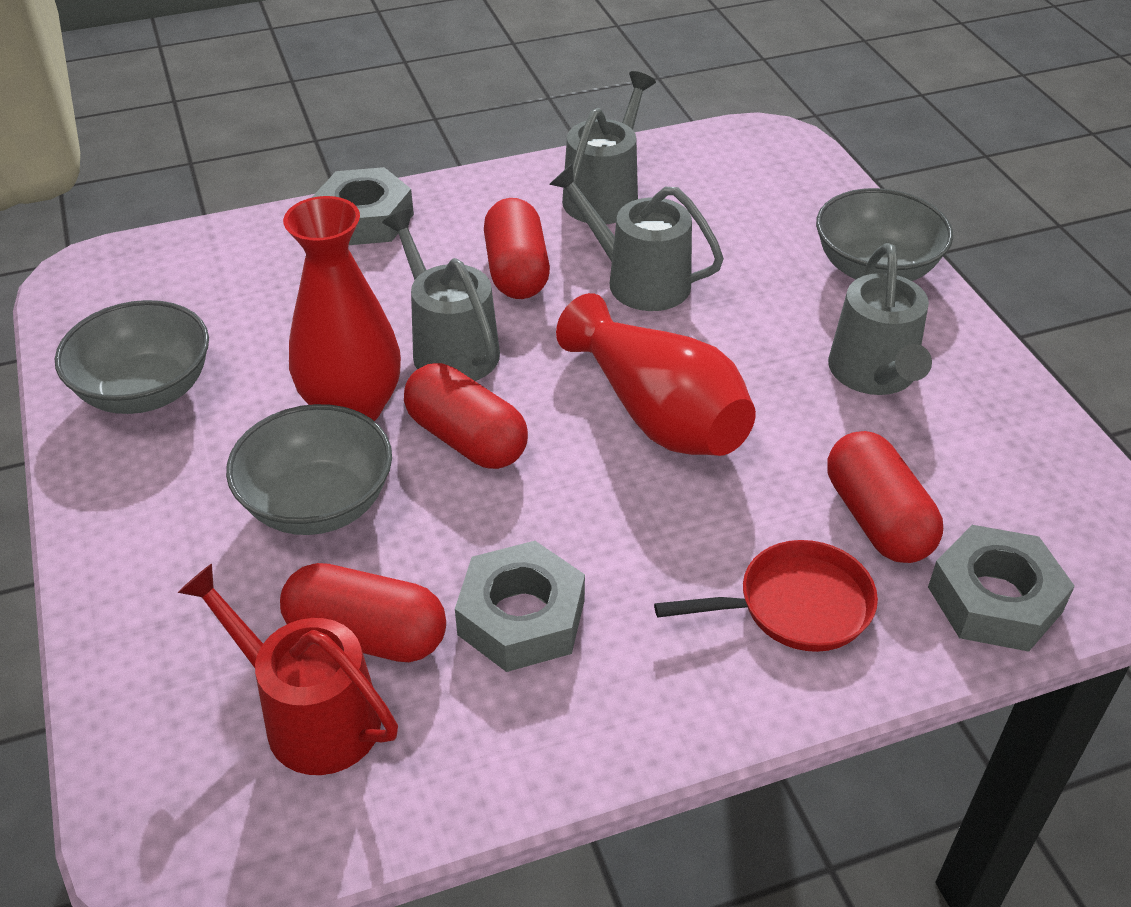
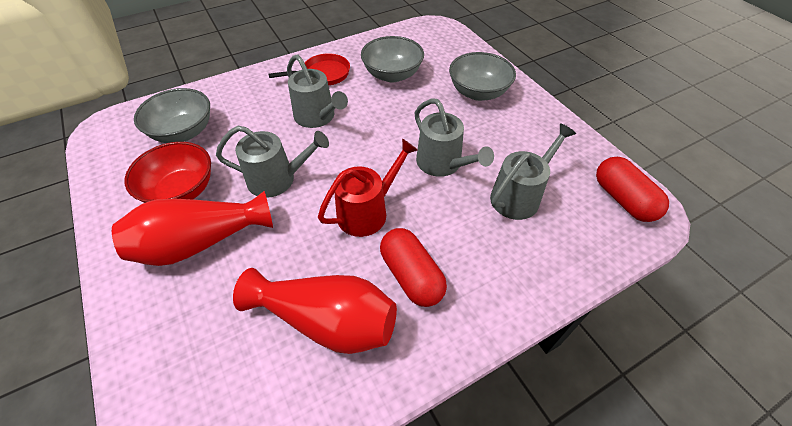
grey nut: [312,167,414,245] [455,541,585,672] [928,525,1075,652] = 3 -> none = 0
red bowl: none = 0 -> [124,142,211,203] = 1
red capsule: [280,563,446,662] [404,363,528,469] [484,198,550,299] [828,431,943,563] = 4 -> [380,228,447,307] [596,157,669,222] = 2

